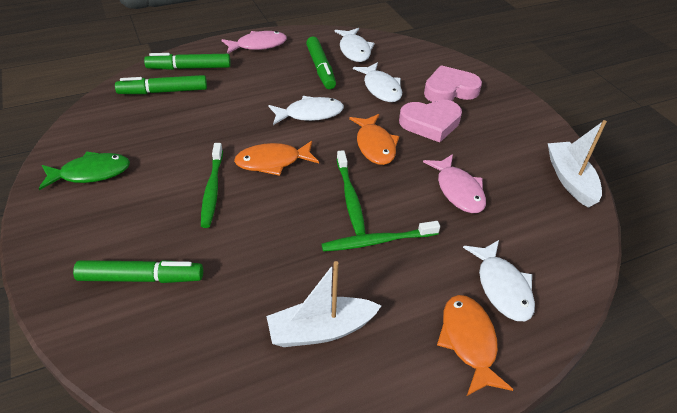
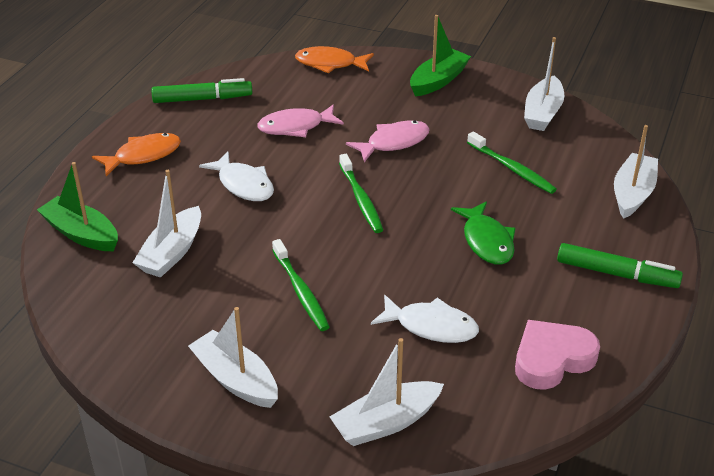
green boat: none = 0 -> [37,162,118,251] [410,15,471,97] = 2
green marker: [73,260,203,283] [115,75,207,94] [144,53,231,70] [306,36,336,89] = 4 -> [152,78,253,103] [557,243,683,288] = 2
orange fish: [234,141,319,176] [349,114,399,165] [437,295,514,396] = 3 -> [92,133,181,176] [295,46,374,74] = 2
pink heart: [399,100,462,143] [424,65,482,102] = 2 -> [515,320,600,390] = 1
white boat: [266,261,381,347] [548,120,607,208] = 2 -> [132,170,201,278] [188,307,278,408] [330,338,444,446] [524,37,565,131] [614,125,658,219] = 5
white fish: [268,96,344,125] [334,28,374,62] [353,62,402,102] [463,240,535,321] = 4 -> [199,151,274,201] [371,295,479,343] = 2

